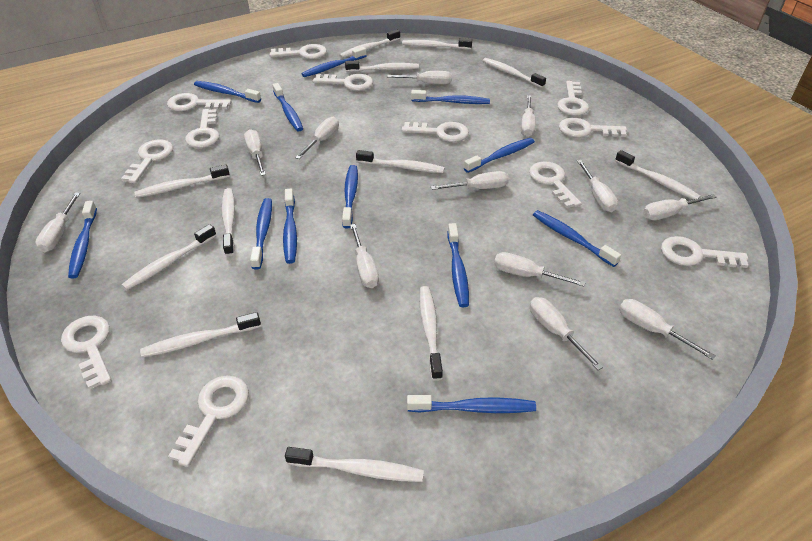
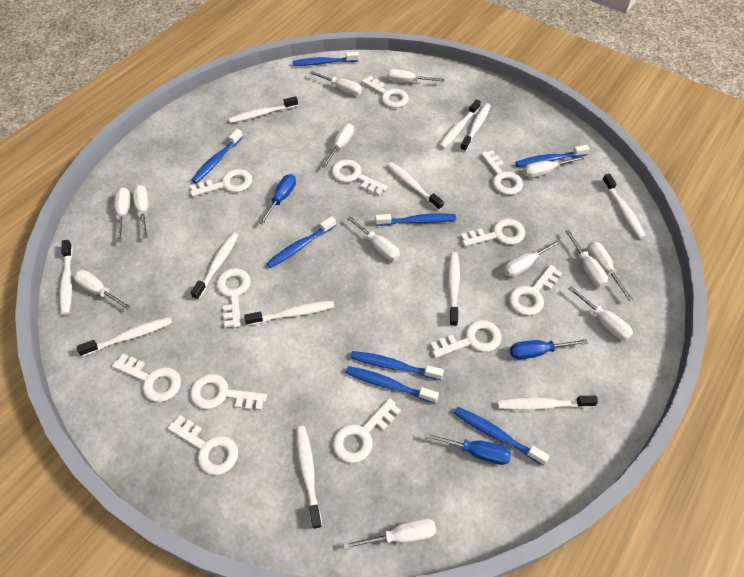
blue screwdriver: none = 0 -> [259,174,296,225] [424,432,511,465] [510,339,588,359] = 3
blue toothbrush: [68,201,97,279] [194,81,261,103] [250,198,272,270] [273,83,303,132] [283,189,297,264] [301,47,366,77] [342,165,358,228] [407,395,536,413] [411,90,490,104] [448,223,469,307] [464,138,535,173] [533,210,621,267] = 12 -> [192,129,243,183] [266,216,336,268] [292,52,359,66] [346,366,439,404] [350,351,444,380] [375,213,456,226] [454,407,549,466] [515,145,590,167] = 8
white screwdriver: [35,193,80,252] [244,129,266,176] [295,117,339,159] [350,224,379,288] [387,71,452,84] [431,171,509,190] [494,252,586,287] [521,95,536,137] [530,297,603,370] [577,160,618,212] [619,299,716,360] [643,194,717,220] = 12 -> [73,270,131,310] [114,187,131,243] [133,185,149,239] [310,71,362,95] [321,123,354,168] [343,519,436,550] [347,216,400,261] [387,69,444,82] [504,239,562,277] [523,156,584,178] [565,230,608,287] [568,286,633,341] [587,241,633,301] = 13

